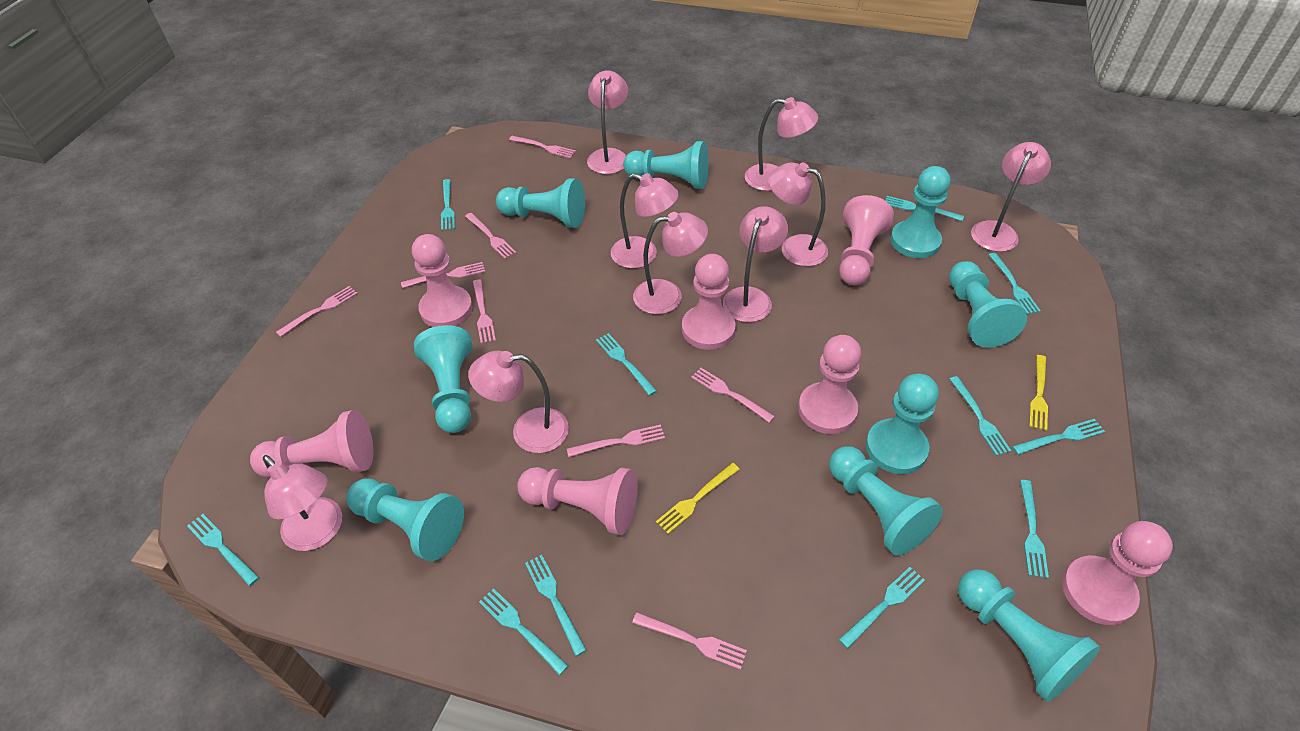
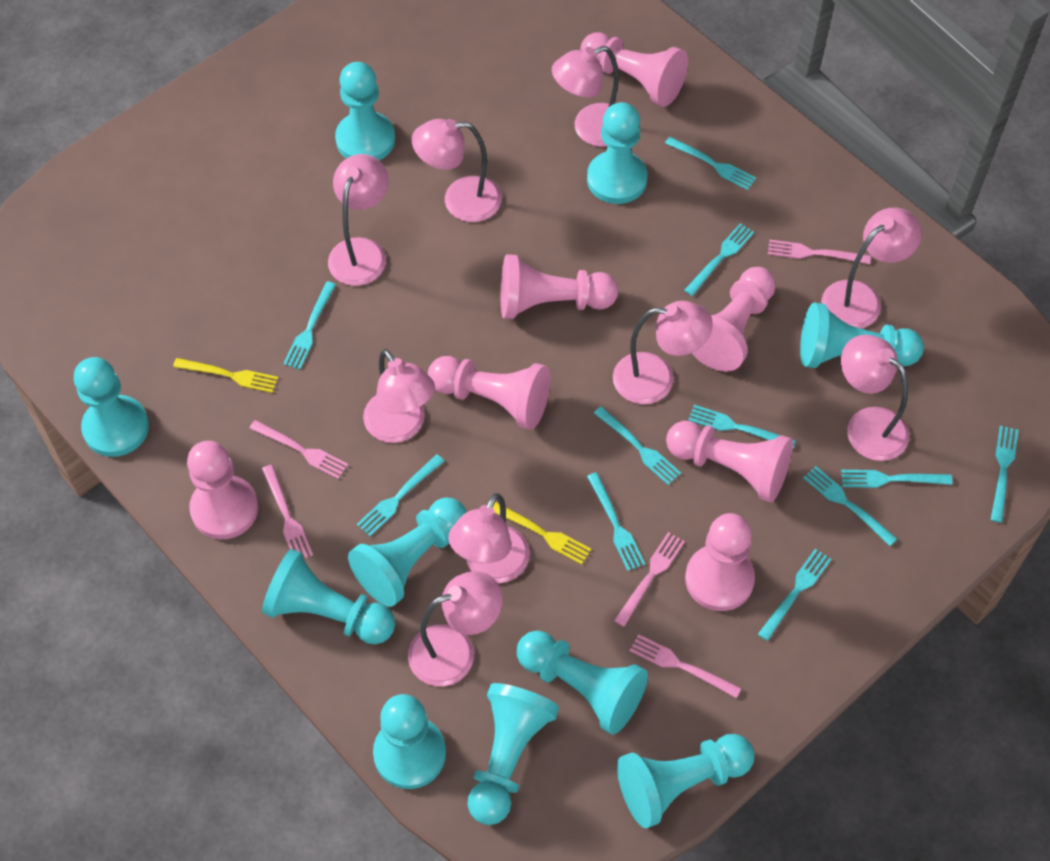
pink fork: [276,286,358,337] [401,262,485,288] [465,213,516,259] [473,279,496,344] [509,136,576,159] [567,425,665,457] [632,612,747,670] [691,368,775,423] = 8 -> [249,420,348,479] [262,465,313,558] [614,532,685,627] [630,634,741,698] [768,240,871,264] = 5
turquoise pawn: [346,478,464,561] [414,325,473,433] [496,179,585,228] [623,141,709,189] [829,446,943,555] [866,374,939,474] [890,166,950,258] [949,261,1027,348] [958,569,1100,702] = 9 -> [74,357,149,457] [262,549,395,644] [335,62,395,160] [348,498,467,607] [373,694,446,789] [468,683,559,825] [517,630,648,735] [587,102,648,204] [617,734,754,828] [800,302,924,368] = 10

